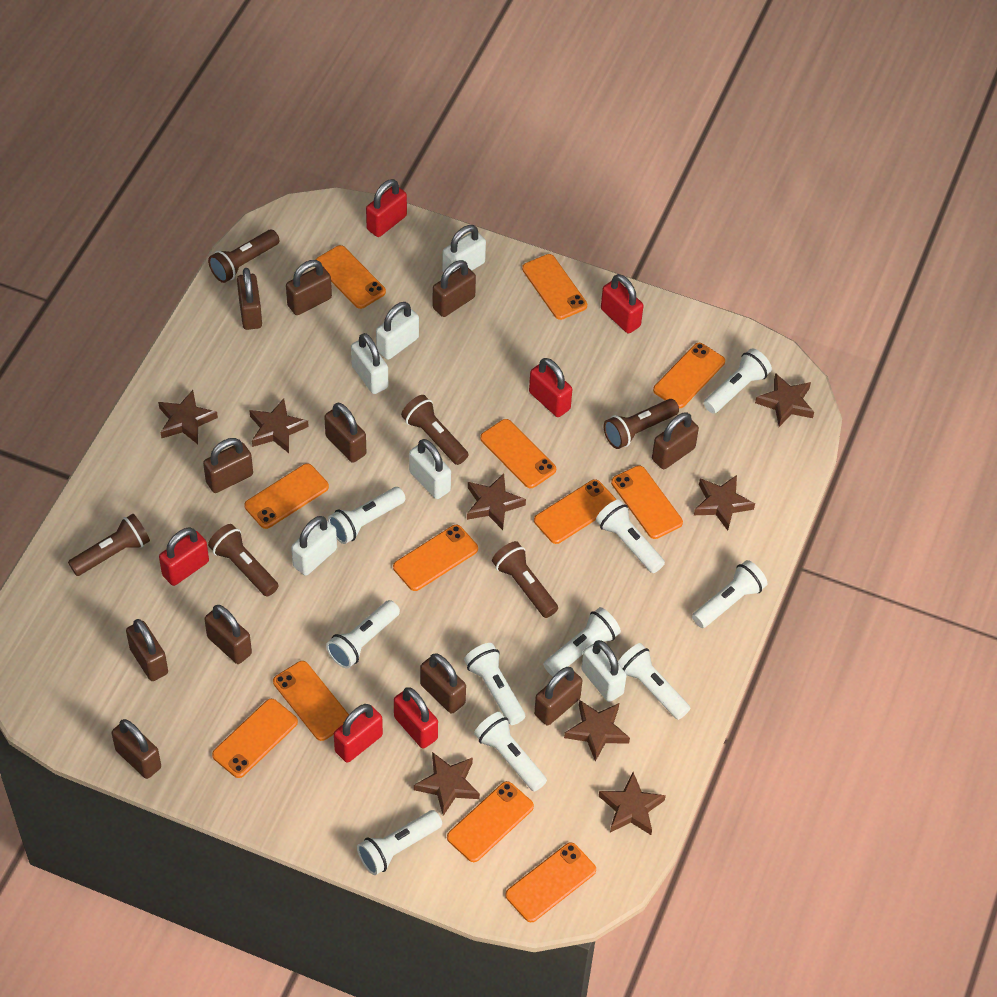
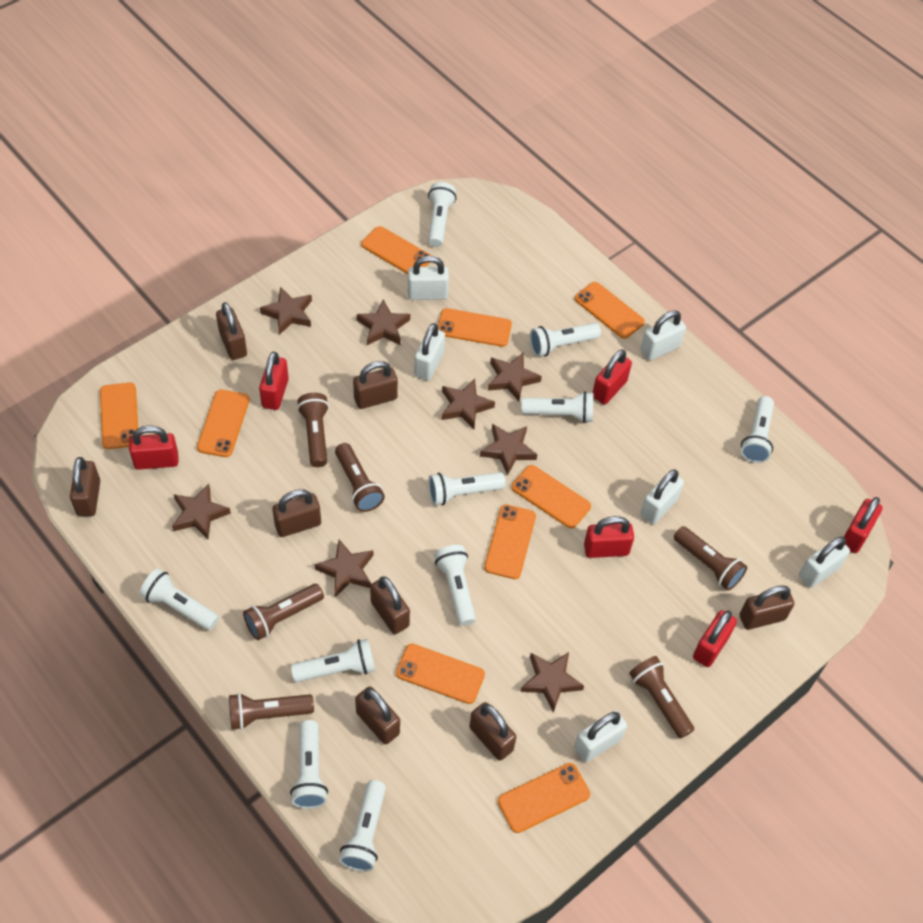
brown padlock: [112,719,161,779] [126,619,168,681] [203,438,253,493] [204,605,252,664] [237,268,262,330] [286,260,332,315] [324,403,366,463] [420,654,466,714] [433,260,476,317] [534,667,582,725] [652,412,699,469] = 11 -> [70,457,100,516] [216,302,247,360] [272,489,321,537] [353,361,398,409] [355,686,400,745] [370,576,410,634] [470,702,516,761] [740,585,795,630] = 8
orange phone: [212,699,298,778] [244,463,329,529] [273,661,349,741] [316,245,386,309] [393,525,478,591] [447,781,534,862] [480,419,556,488] [506,842,596,922] [522,254,587,320] [534,479,616,544] [611,465,683,539] [653,343,725,408] = 12 -> [100,382,138,449] [197,390,250,457] [361,226,431,274] [396,644,485,704] [438,308,512,347] [484,504,536,579] [498,763,590,833] [512,465,591,528] [575,282,645,339] = 9

